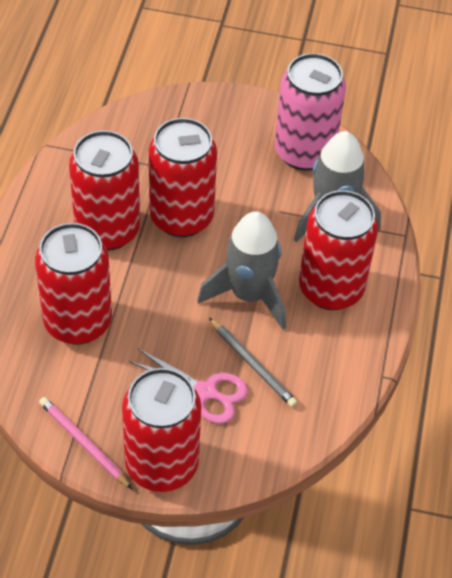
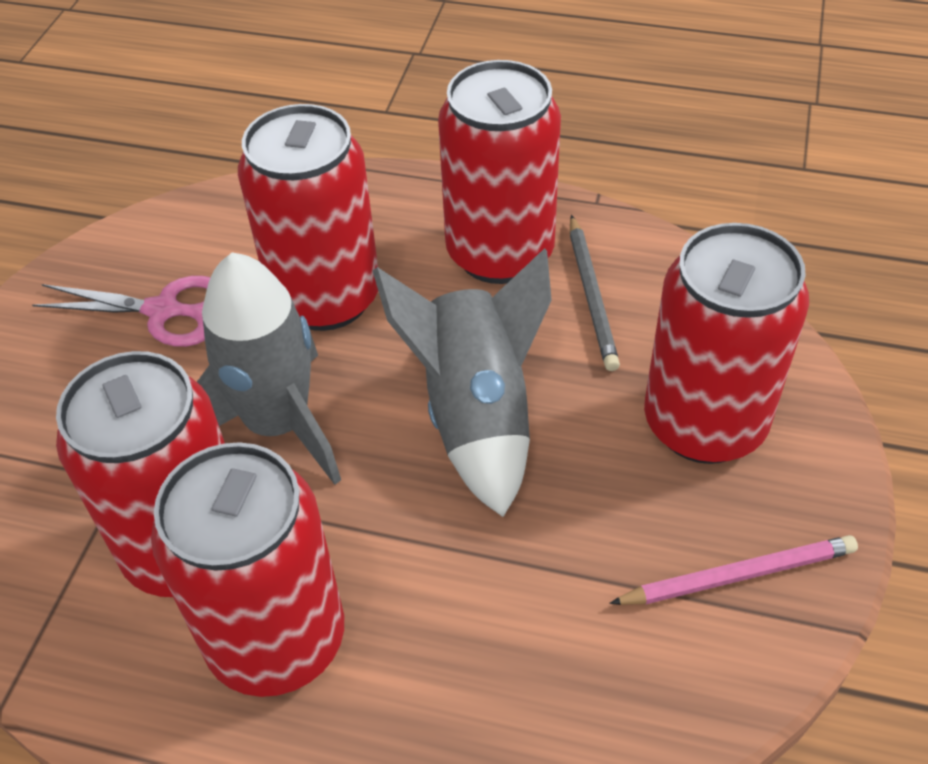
pink can: [275,53,346,171] = 1 -> none = 0

